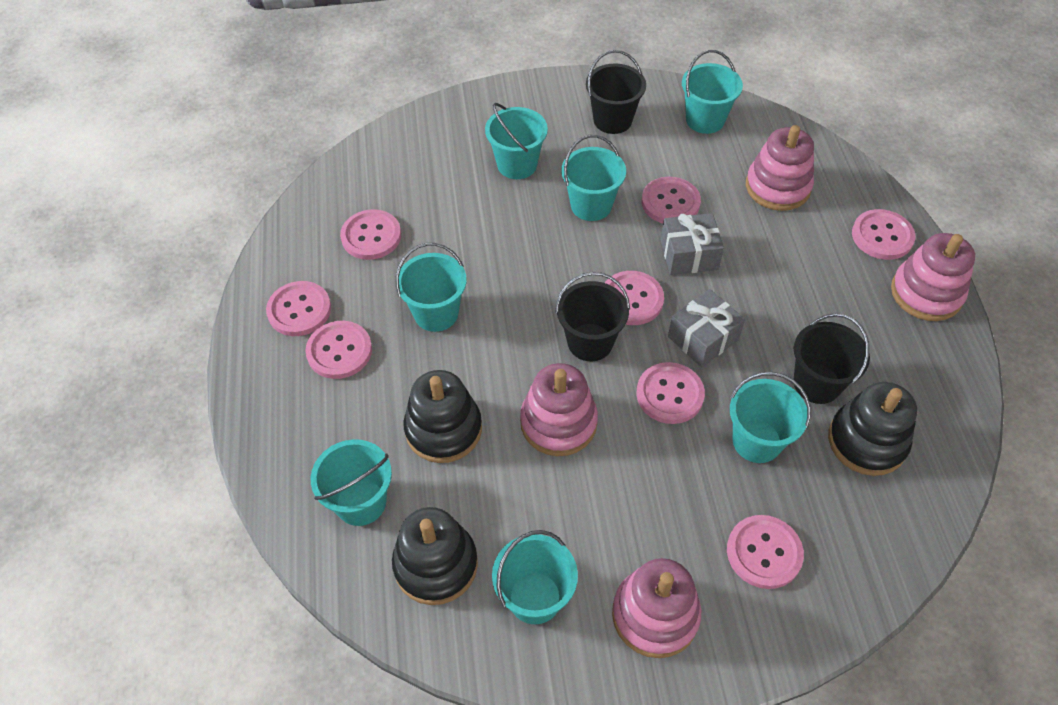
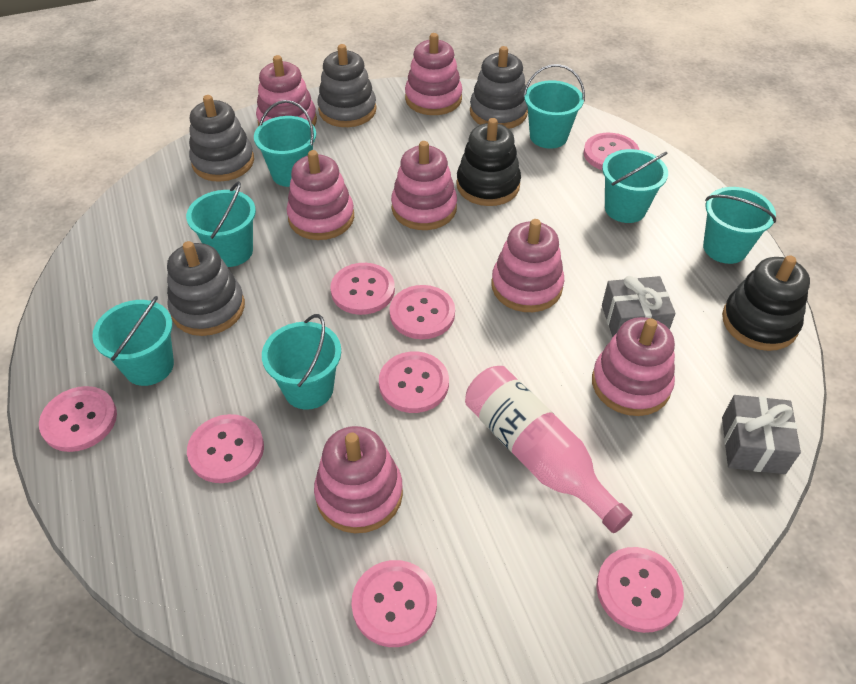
black bucket: [555,272,630,361] [586,50,646,134] [794,313,870,404] = 3 -> none = 0
black stacking toy: [392,507,478,605] [403,370,482,463] [828,382,917,476] = 3 -> [456,118,521,206] [722,255,810,351] = 2
grey stacking toy: none = 0 -> [167,241,245,336] [189,95,254,182] [317,44,377,127] [470,46,528,129] = 4
pink bottle: none = 0 -> [465,366,633,533] = 1
pink stacking toy: [520,363,598,456] [612,558,701,658] [746,125,814,211] [891,233,975,321] = 4 -> [256,55,317,127] [287,150,354,240] [314,426,403,533] [391,141,457,230] [405,33,462,115] [491,219,564,312] [592,317,675,416] = 7

